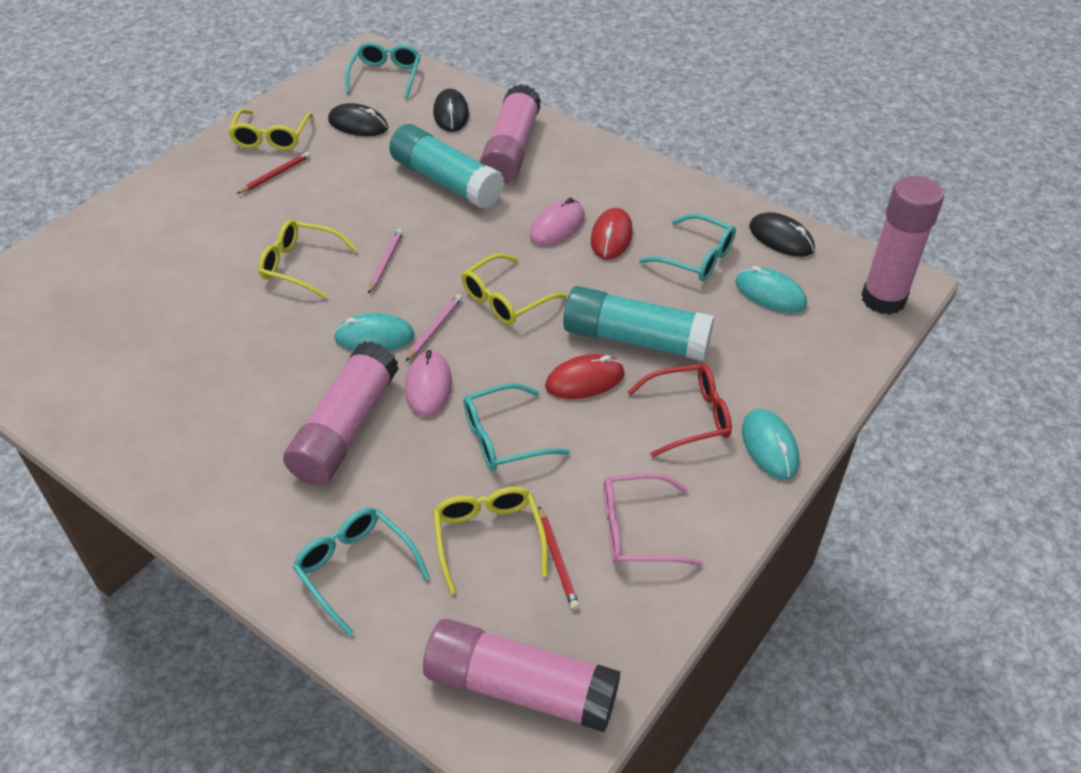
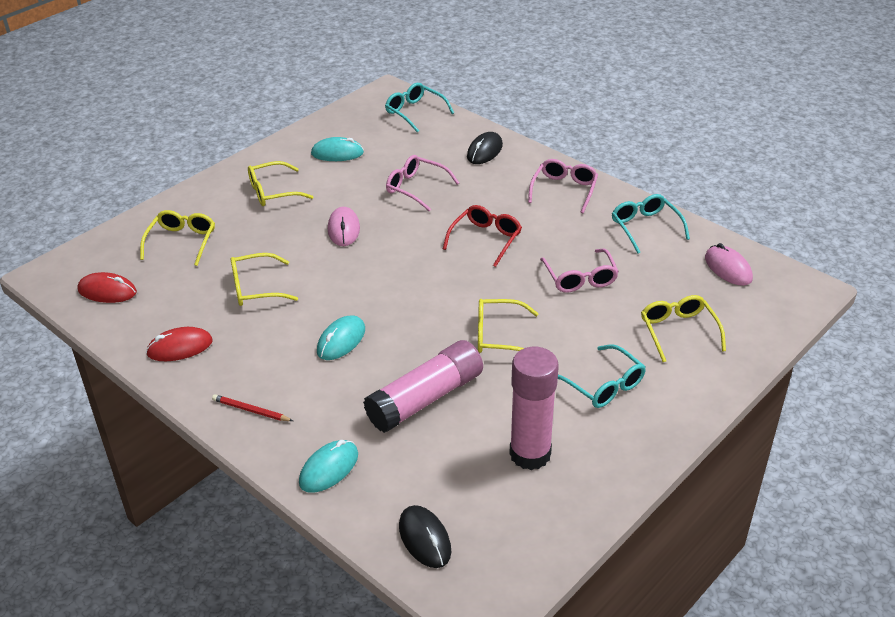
black mouse: [328,103,388,136] [433,89,469,132] [749,212,815,257] = 3 -> [399,505,451,568] [467,132,503,164] = 2
pink glasses: [604,473,703,566] = 1 -> [386,155,459,211] [528,159,598,213] [540,248,619,293] = 3
pink glue stick: [283,341,399,485] [423,619,621,732] [480,84,541,184] [861,176,944,315] = 4 -> [363,340,483,433] [509,347,559,470] = 2
pink pencil: [368,229,403,294] [406,294,462,361] = 2 -> none = 0
red pencil: [237,152,310,194] [539,506,579,610] = 2 -> [212,394,293,421] = 1
turquoise glasses: [293,508,430,636] [345,42,421,98] [463,383,570,471] [639,214,736,281] = 4 -> [385,83,454,133] [558,344,646,408] [612,194,690,253] = 3
turquoise glue stick: [389,124,504,209] [563,286,714,361] = 2 -> none = 0
yellow glasses: [228,109,313,150] [258,220,358,298] [433,487,548,594] [462,253,566,325] = 4 -> [140,210,215,266] [231,253,298,306] [248,161,313,206] [478,299,539,353] [641,295,726,362] = 5

